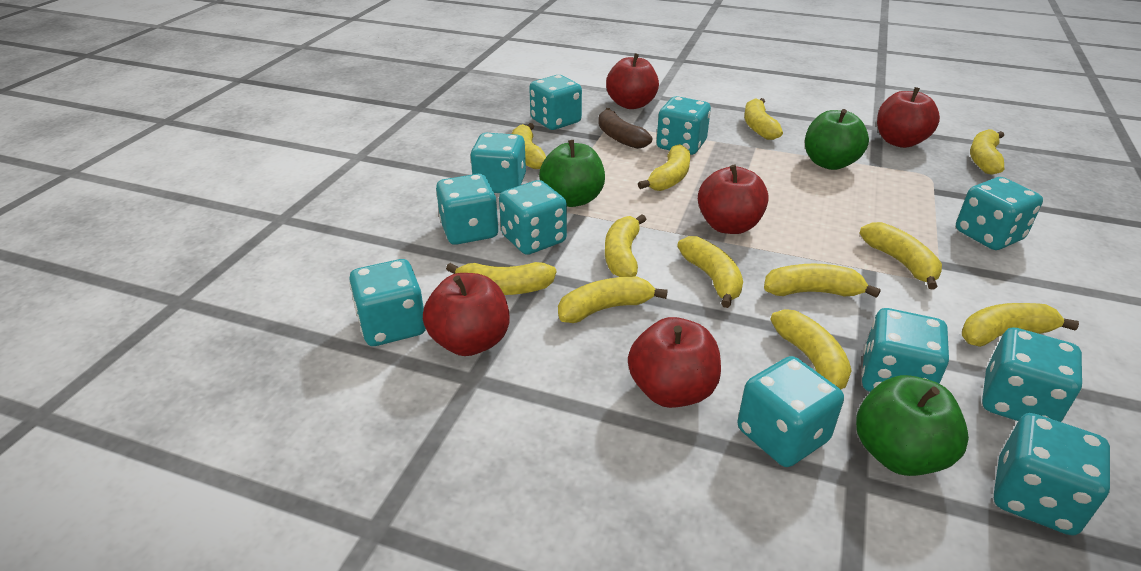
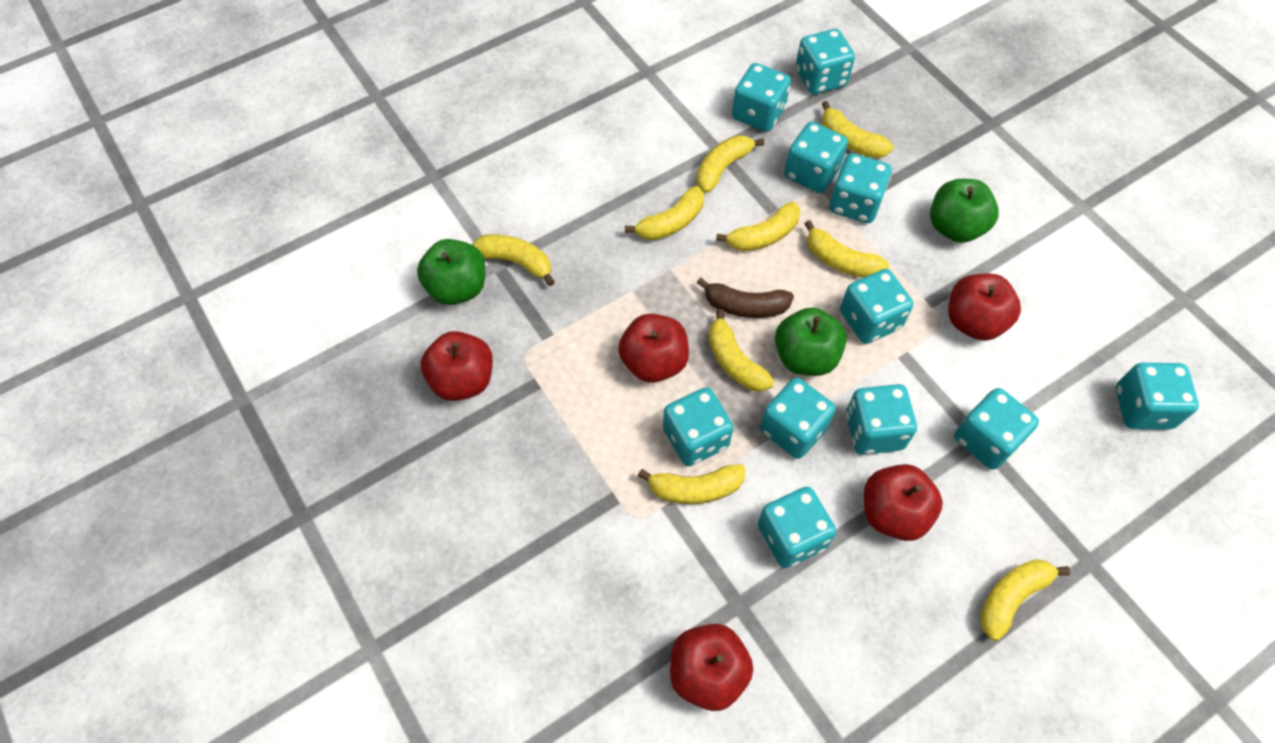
yellow banana: [446,262,556,295] [511,123,546,169] [558,277,668,323] [605,214,647,277] [638,144,690,191] [677,236,743,308] [744,98,783,140] [764,264,881,298] [771,309,852,390] [859,222,942,290] [962,303,1079,347] [970,129,1004,175] = 12 -> [472,234,555,286] [625,186,704,240] [638,464,745,504] [697,135,764,193] [708,309,774,392] [716,202,800,251] [804,220,889,278] [822,101,893,158] [980,559,1070,641] = 9

